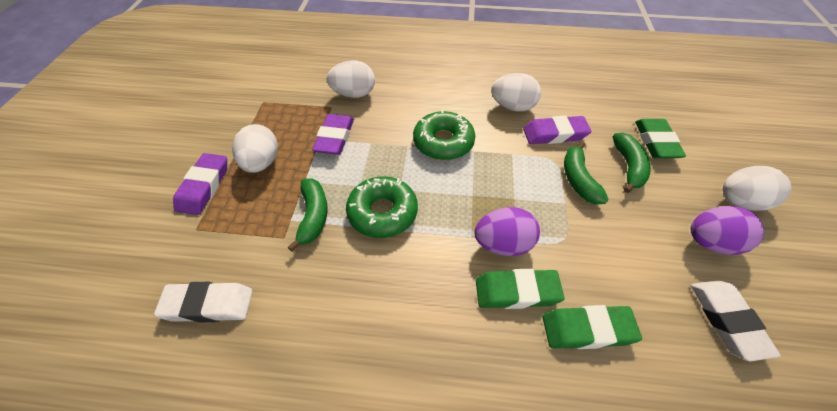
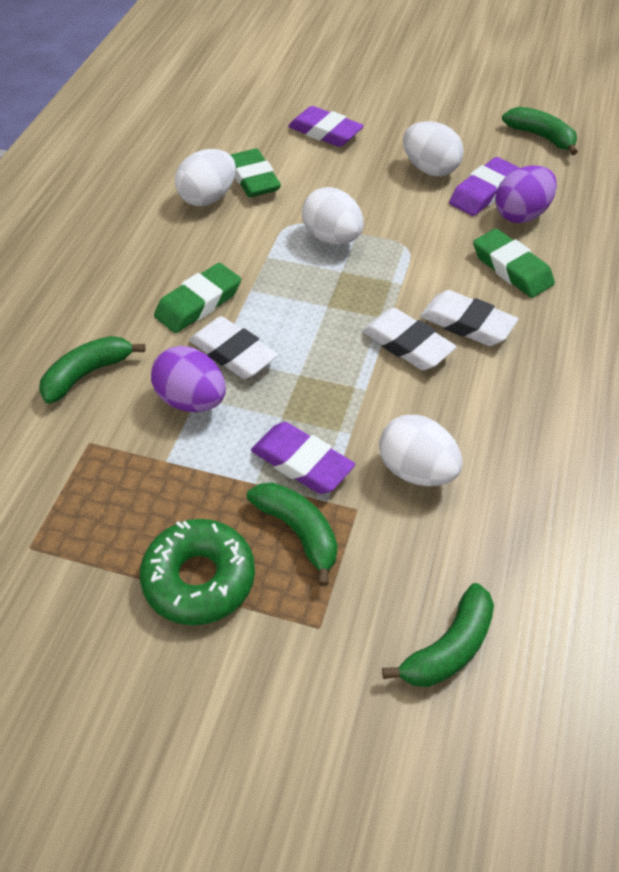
green banana: [287,178,328,252] [564,141,609,205] [613,133,651,193] = 3 -> [39,336,145,404] [247,482,337,586] [382,583,494,687] [502,107,578,155] = 4
green donut: [346,177,418,238] [413,110,475,160] = 2 -> [140,519,255,625] = 1
white eraser: [154,282,252,323] [691,281,781,361] = 2 -> [189,316,278,379] [362,308,456,370] [420,290,518,346] = 3

